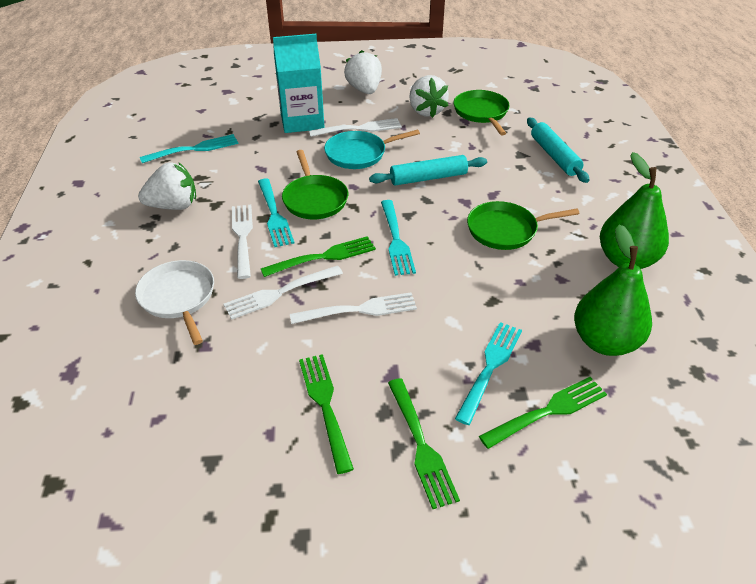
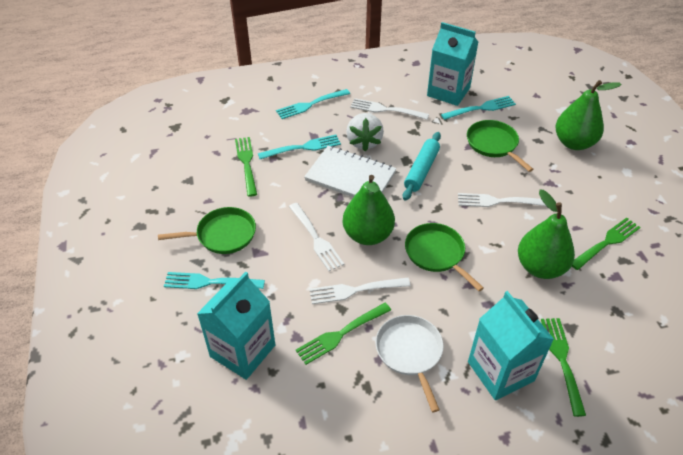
green pear: [574,224,652,356] [600,152,669,269] = 2 -> [343,175,395,245] [518,190,575,279] [556,80,621,150] = 3
turquoise carton: [273,34,325,133] = 1 -> [197,272,275,380] [427,22,478,106] [468,291,554,400] = 3
turquoise pan: [324,129,420,169] = 1 -> none = 0
turquoise rolling pin: [369,155,487,186] [527,118,589,183] = 2 -> [403,132,441,201] = 1
white notebook: none = 0 -> [304,146,397,197] = 1
white strawberry: [138,162,196,210] [344,50,382,94] [409,75,449,118] = 3 -> [346,113,384,151] = 1

